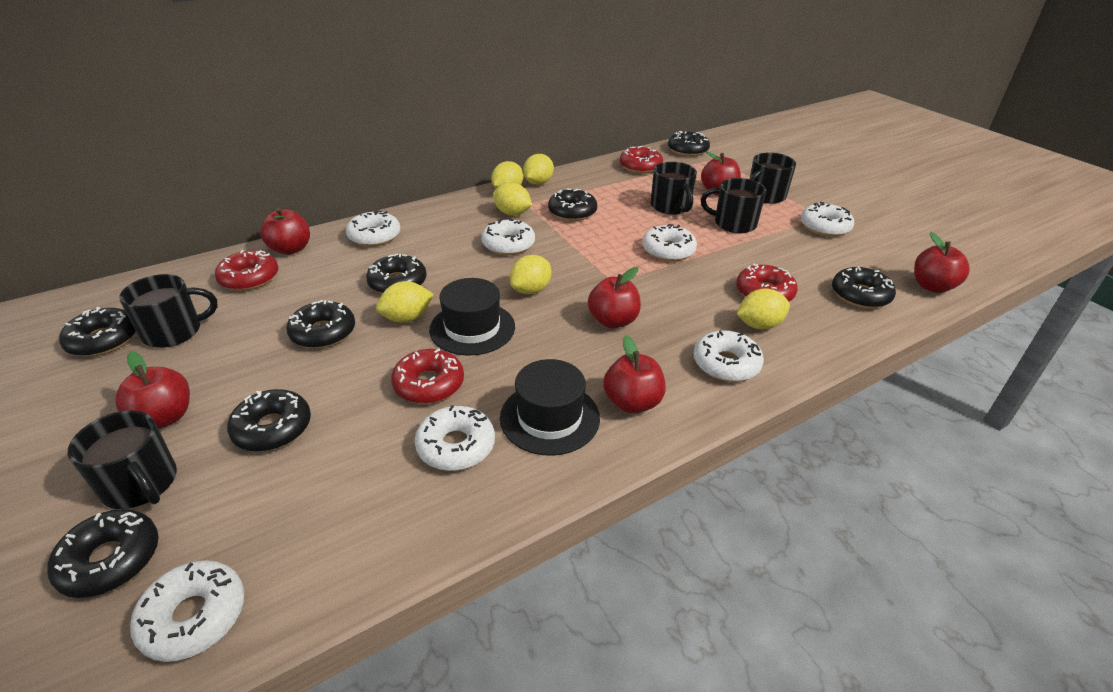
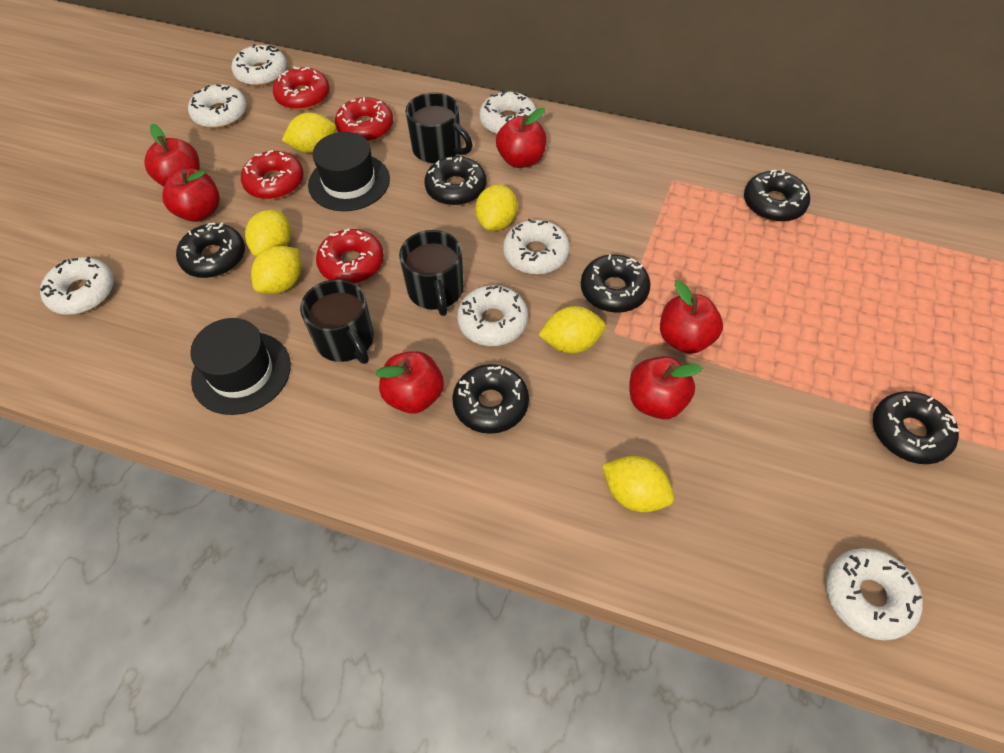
black donut: [47,509,159,598] [59,307,136,357] [227,389,311,452] [286,300,355,349] [366,254,427,294] [548,188,597,221] [668,131,710,156] [832,267,896,309] = 8 -> [176,223,245,278] [424,156,487,206] [452,364,529,434] [581,254,651,313] [744,169,810,222] [873,391,959,464] = 6
black mug: [68,410,177,509] [119,274,218,348] [651,162,697,215] [701,178,766,233] [750,152,796,204] = 5 -> [300,279,374,364] [399,230,464,316] [405,92,472,163] = 3

